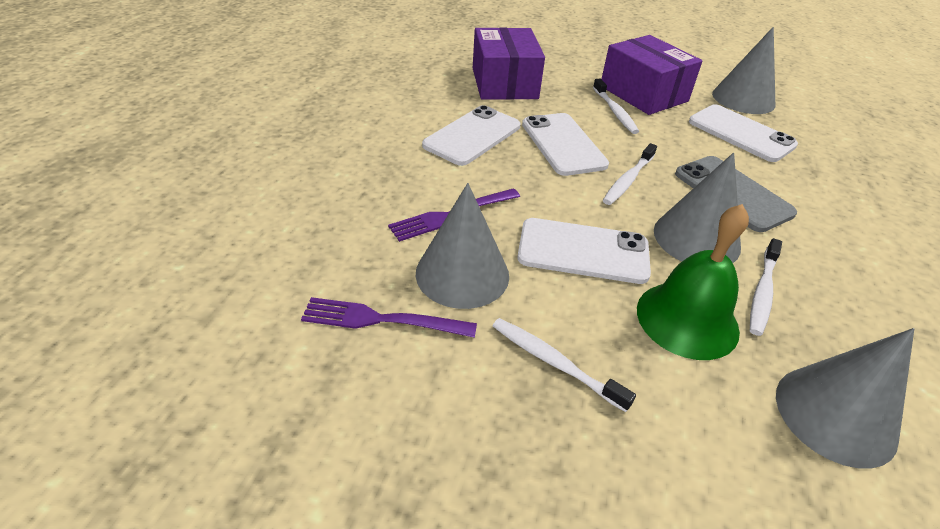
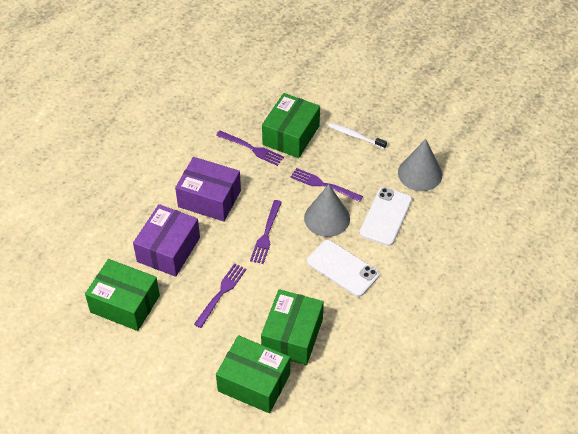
green bell: [637,204,749,360] = 1 -> none = 0
green box: none = 0 -> [85,259,160,331] [216,335,290,413] [261,289,324,365] [262,93,320,158] = 4
grey cone: [416,183,509,309] [654,153,741,263] [712,27,775,114] [776,328,914,469] = 4 -> [304,184,350,237] [398,139,442,191] = 2
grey phone: [675,156,797,232] = 1 -> none = 0
purple fork: [301,297,477,338] [388,188,520,242] = 2 -> [194,263,246,328] [216,131,284,166] [250,200,282,264] [290,168,363,202] = 4
white phone: [422,105,520,166] [517,218,651,284] [522,113,609,176] [689,104,798,162] = 4 -> [307,240,379,297] [359,187,412,246] = 2
white toothbrush: [493,318,636,412] [593,79,639,134] [603,143,657,205] [750,238,782,336] = 4 -> [328,123,387,149] = 1

